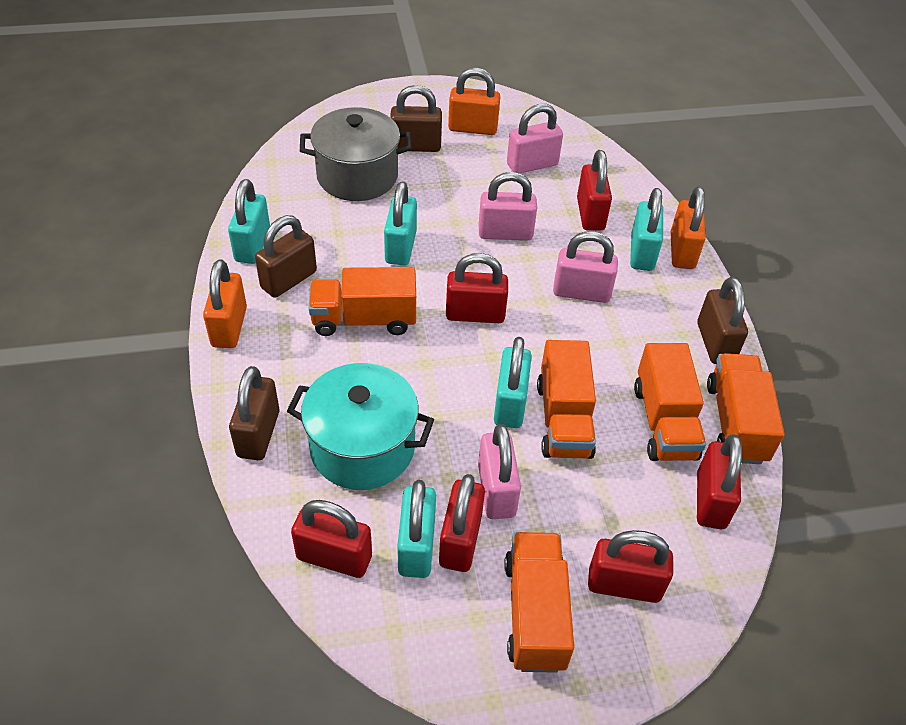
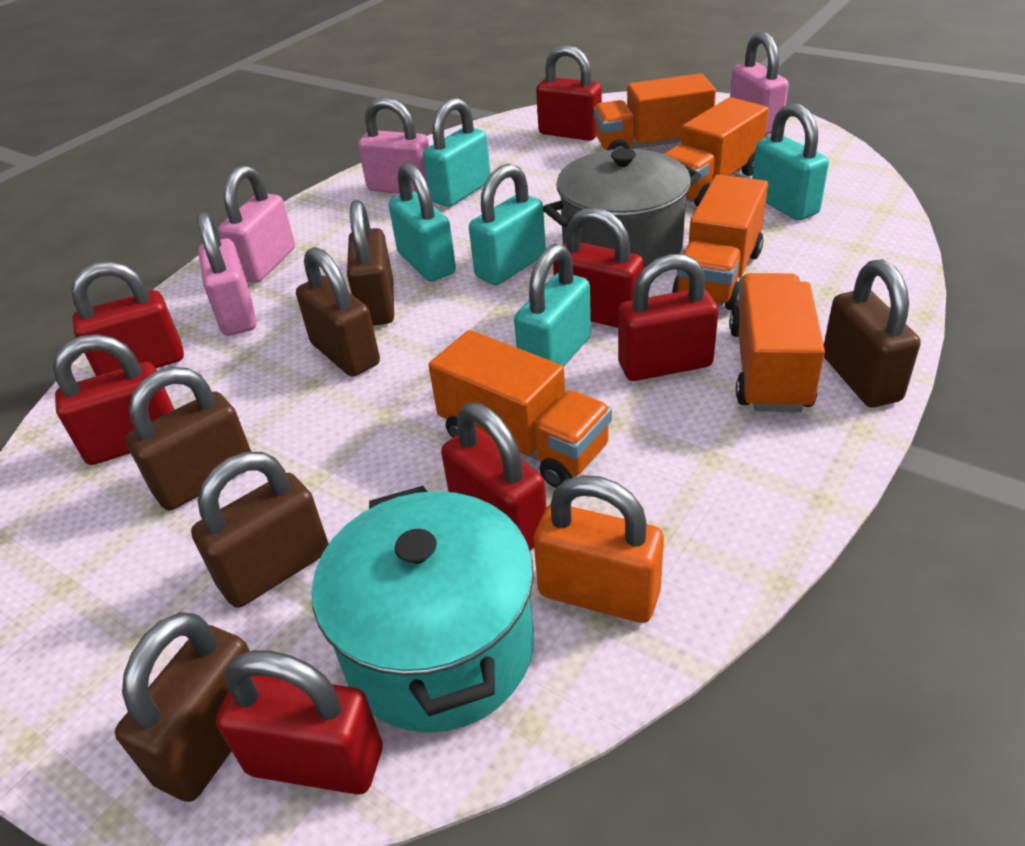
brown padlock: [229,366,279,460] [255,215,317,298] [390,85,442,152] [697,277,748,364] = 4 -> [115,612,250,802] [126,367,251,510] [191,452,329,608] [296,247,380,377] [347,200,394,326] [824,259,921,407] = 6
orange padlock: [203,259,247,348] [448,68,500,135] [671,187,706,269] = 3 -> [533,475,664,623] = 1
red padlock: [291,500,372,578] [439,474,485,572] [446,253,508,323] [577,150,612,231] [588,530,673,603] [697,434,742,529] = 6 -> [53,334,175,465] [71,261,184,376] [216,650,383,795] [441,403,546,550] [536,45,602,141] [553,208,644,328] [618,254,718,381] = 7

